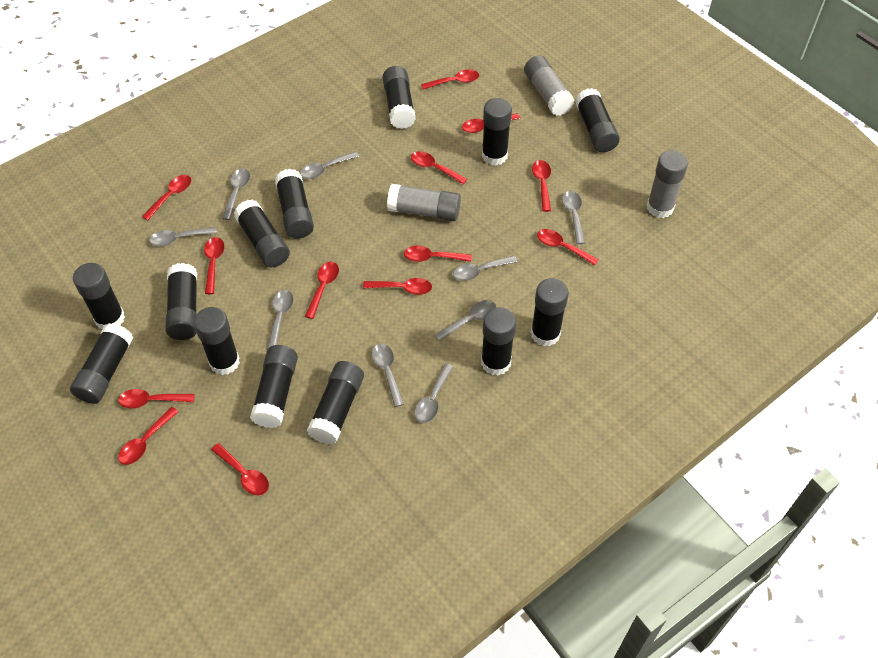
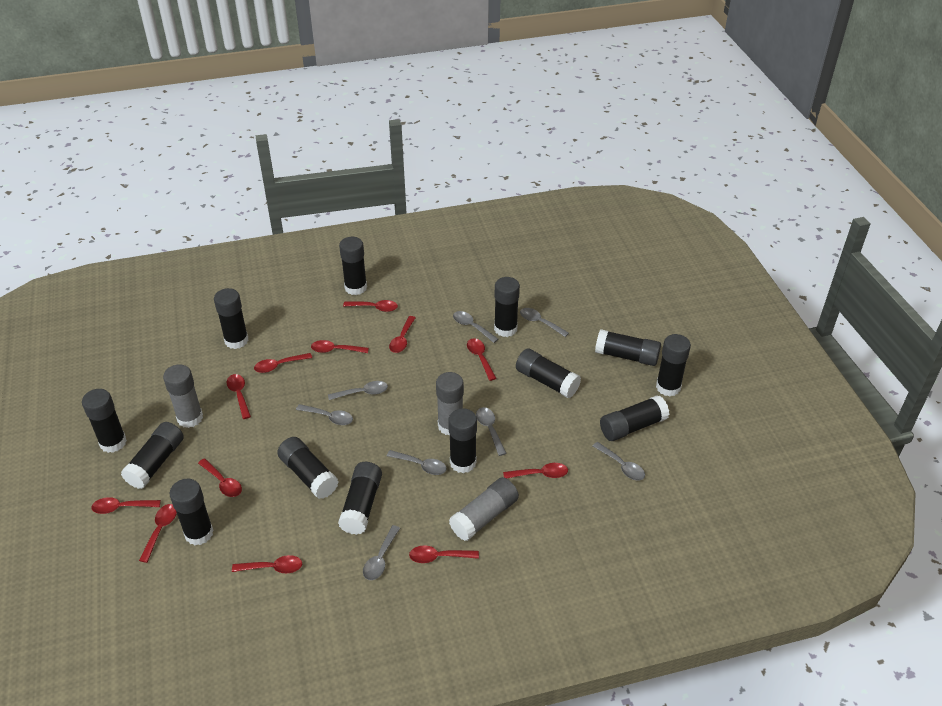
grey spoon: [149,227,217,246] [222,169,250,220] [267,290,294,350] [300,151,359,179] [371,343,404,407] [414,363,454,423] [434,300,496,342] [453,255,518,281] [562,191,585,244] = 9 -> [296,404,353,425] [328,381,388,400] [363,525,400,580] [387,450,447,475] [453,311,498,343] [476,407,507,456] [520,308,569,337] [593,442,645,481] = 8
red spoon: [118,389,195,408] [118,407,179,465] [142,175,191,221] [204,237,224,294] [211,443,269,495] [305,262,339,319] [363,278,432,295] [404,246,472,262] [411,151,467,184] [421,70,479,90] [462,113,520,133] [532,160,551,212] [537,229,599,266] = 13 -> [92,497,161,514] [139,504,177,563] [198,458,242,497] [226,374,251,419] [232,555,302,573] [254,353,312,373] [311,340,369,353] [343,300,398,312] [389,316,416,353] [409,545,479,563] [467,338,497,381] [503,463,568,478] = 12

